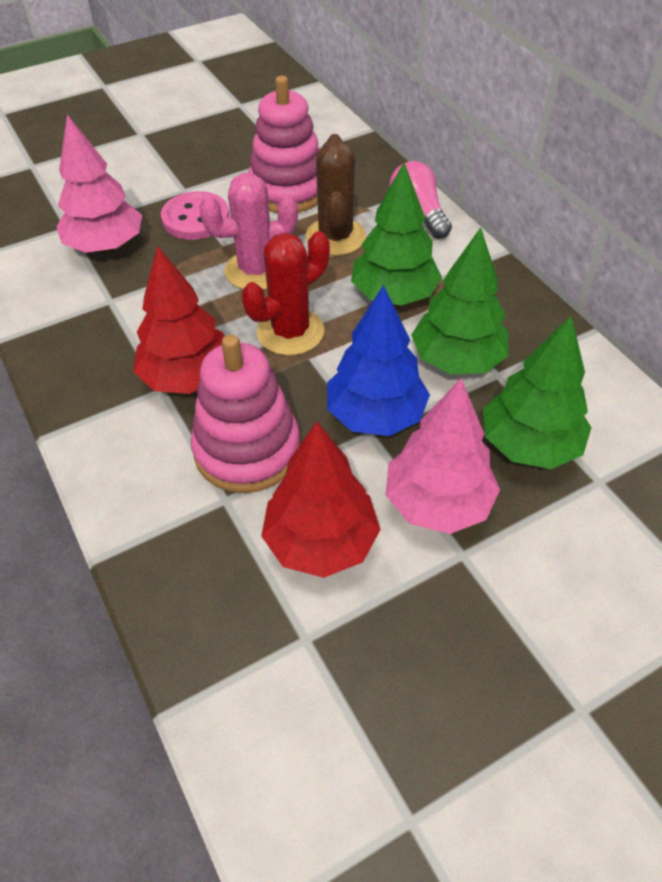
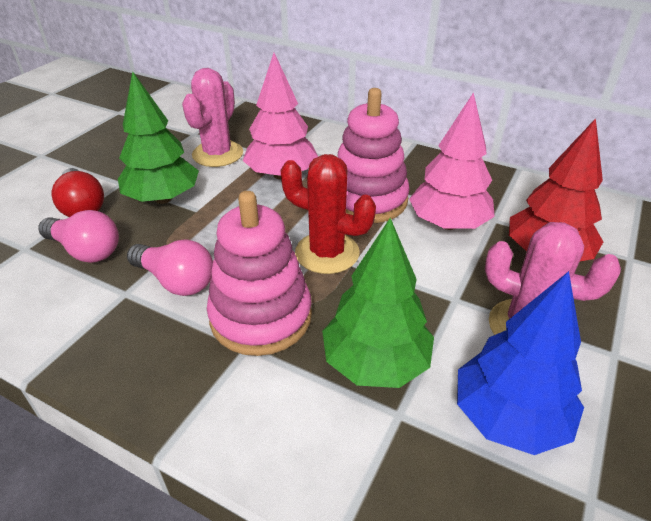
brown cactus: [306,134,366,256] = 1 -> none = 0
green tree: [351,163,442,305] [411,227,509,375] [483,316,592,469] = 3 -> [118,71,199,204] [322,218,434,388] = 2
pink button: [161,191,229,240] = 1 -> none = 0
pink cactus: [199,173,298,290] = 1 -> [182,68,243,167] [485,222,621,335] = 2
pink light bulb: [389,161,452,239] = 1 -> [38,210,119,263] [127,240,213,296] = 2
red light bulb: none = 0 -> [52,168,104,217] = 1
red tree: [133,246,225,394] [261,421,381,578] = 2 -> [509,118,603,261] = 1

